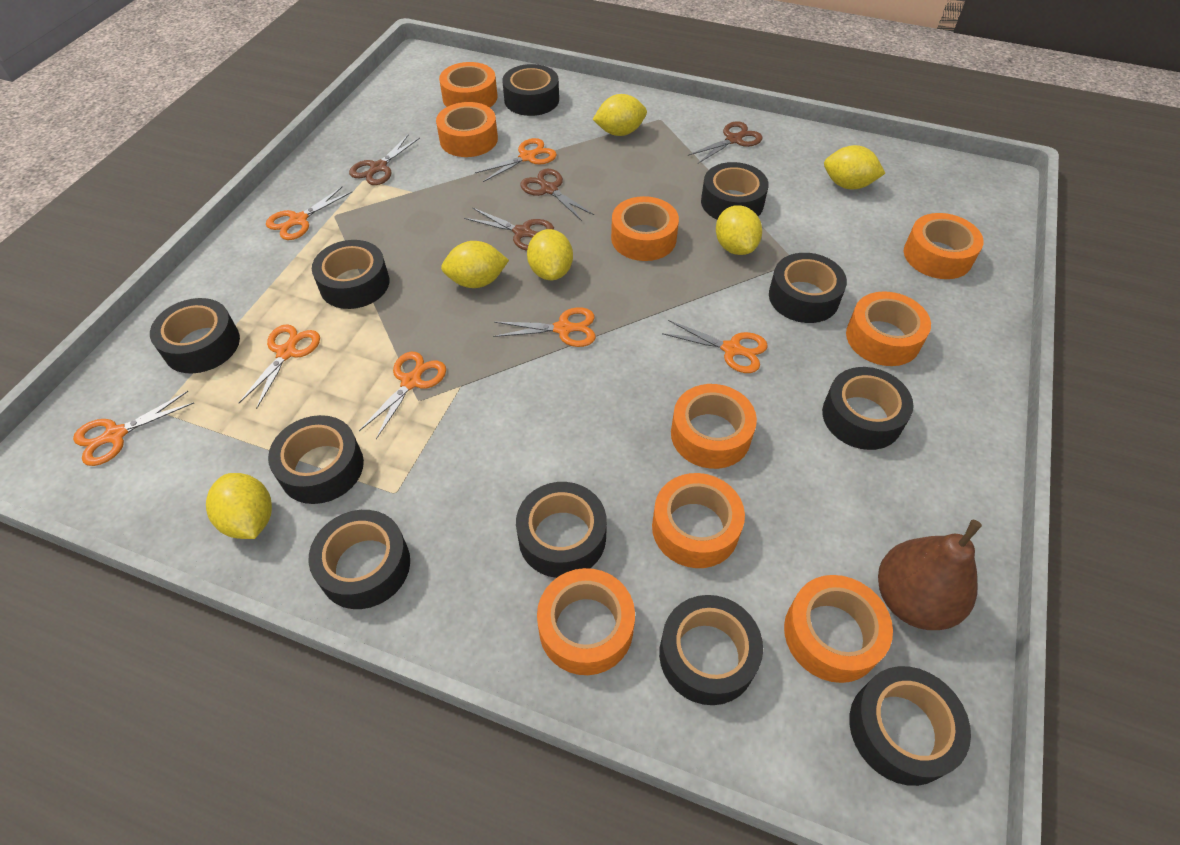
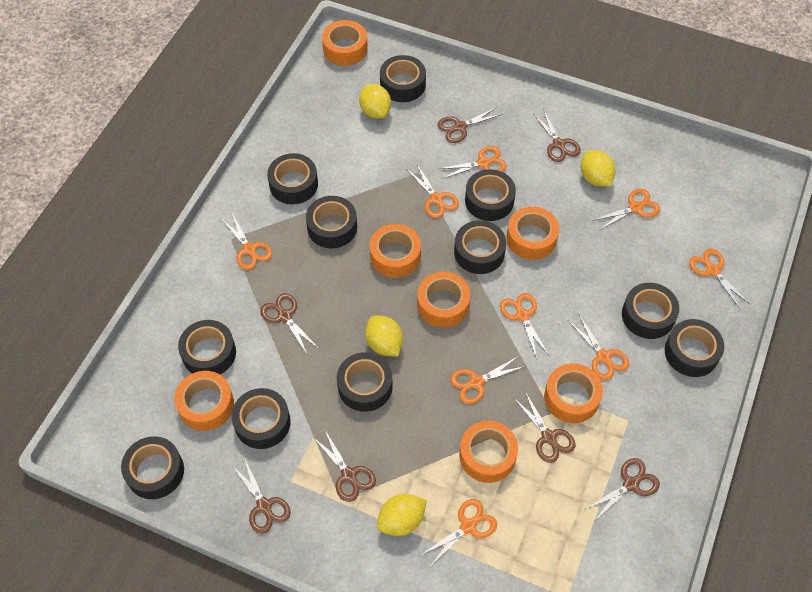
brown pear: [878,520,982,630] = 1 -> none = 0
brown scissors: [349,135,420,185] [464,208,554,251] [520,169,594,221] [688,121,762,164] = 4 -> [232,457,291,534] [260,293,319,354] [313,430,376,502] [438,107,503,143] [514,392,576,463] [534,109,581,162] [584,458,660,520] = 7
orange scissors: [73,391,194,466] [239,324,320,409] [266,186,352,240] [359,352,446,439] [475,138,557,182] [493,307,596,347] [662,320,768,373] = 7 -> [222,214,272,270] [408,164,459,218] [421,499,497,568] [439,146,507,179] [450,356,526,404] [500,293,549,359] [568,315,629,380] [592,189,660,230] [689,249,751,310] = 9
orange tape: [436,102,498,157] [439,62,498,107] [537,568,635,675] [611,196,679,261] [652,473,745,568] [671,384,757,469] [784,575,893,683] [846,291,931,366] [904,213,984,279] = 9 -> [174,371,234,431] [322,20,368,66] [370,224,421,278] [417,272,470,328] [459,421,518,483] [507,207,559,260] [544,363,603,423] = 7
yellow lemon: [206,473,272,539] [441,241,509,288] [527,229,573,280] [592,94,647,136] [716,205,762,255] [824,145,886,189] = 6 -> [359,84,391,119] [365,316,403,357] [377,494,427,536] [581,150,616,187] = 4

